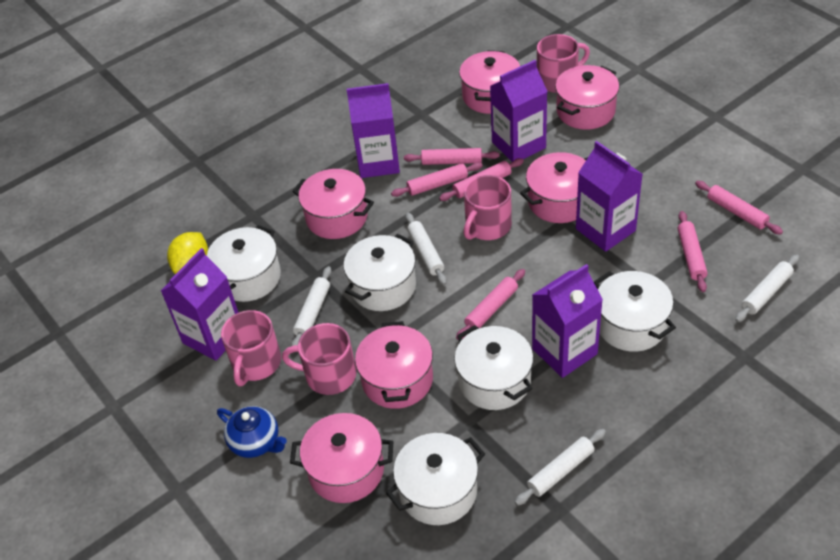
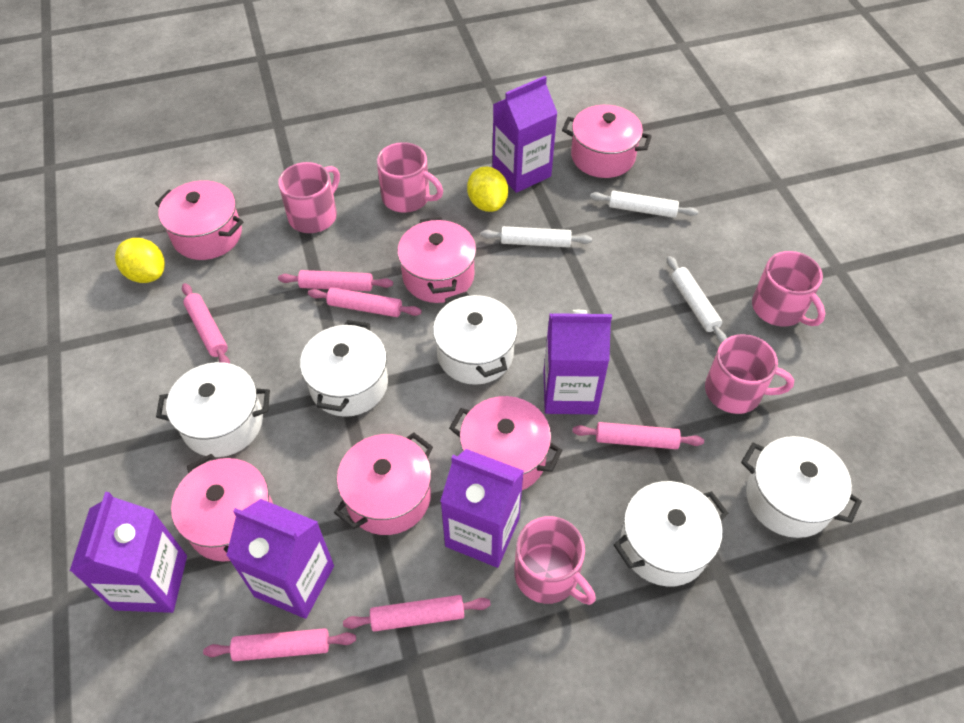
blue teapot: [217,406,287,458] = 1 -> none = 0
pink mug: [221,310,281,386] [282,323,356,395] [464,175,512,240] [537,34,590,93] = 4 -> [278,162,340,233] [377,142,443,213] [514,516,596,605] [705,334,794,414] [752,251,825,327] = 5
white rolling pin: [291,266,332,346] [405,213,447,285] [515,429,606,506] [735,254,799,322] = 4 -> [481,226,592,248] [590,191,698,218] [667,256,727,343] = 3
yellow lemon: [167,232,208,274] = 1 -> [115,238,165,283] [467,166,508,212] = 2

